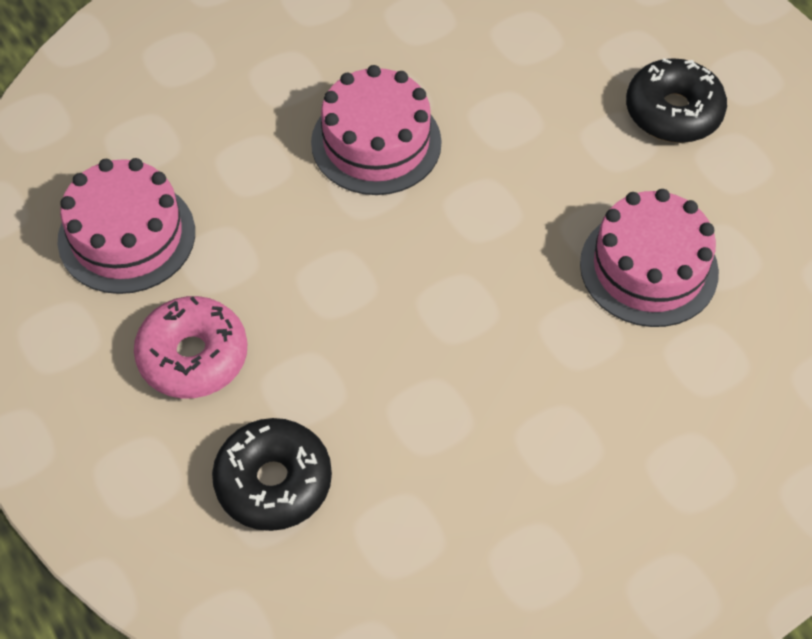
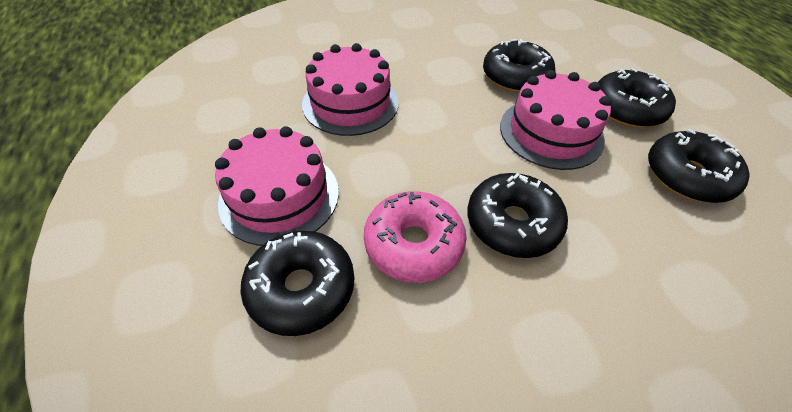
black donut: [212,418,332,531] [626,58,727,143] = 2 -> [240,230,355,336] [467,173,568,258] [483,39,555,93] [598,68,676,128] [648,129,750,203] = 5

